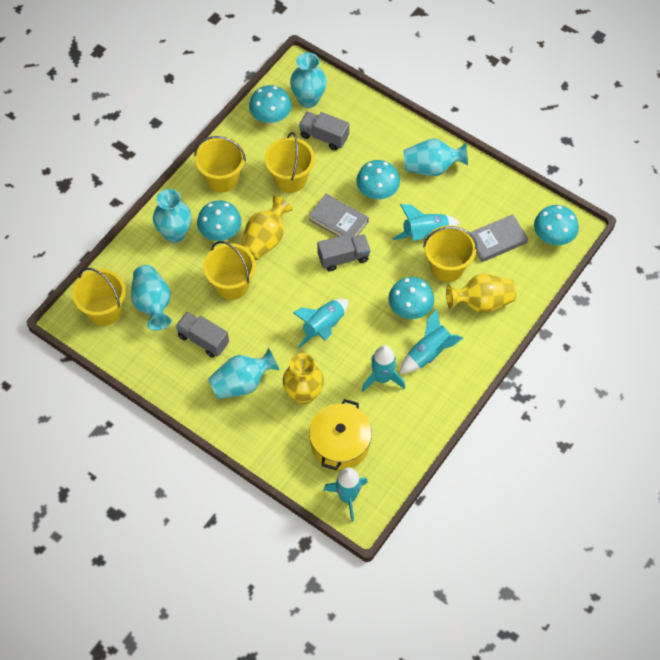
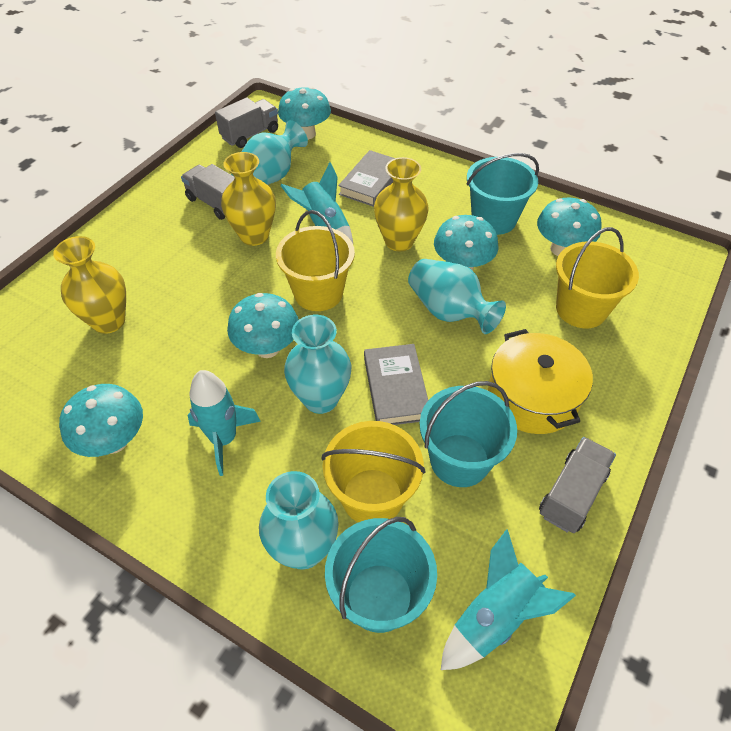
turquoise bucket: none = 0 -> [325,517,437,633] [420,381,517,487] [467,153,539,235] = 3
turquoise rocket: [293,298,348,348] [324,468,368,522] [362,345,405,391] [392,204,460,241] [399,309,463,374] = 5 -> [187,370,261,476] [280,162,353,243] [441,529,576,670] = 3
turquoise vase: [131,265,172,331] [153,189,191,243] [208,348,279,399] [290,52,327,108] [404,139,468,176] = 5 -> [231,120,308,185] [259,471,339,570] [284,315,351,414] [408,259,506,334] = 4
yellow bucket: [72,268,126,326] [194,136,246,192] [203,241,256,300] [264,132,315,193] [423,225,477,282] = 5 -> [276,210,355,311] [321,421,425,523] [556,227,639,328] = 3

